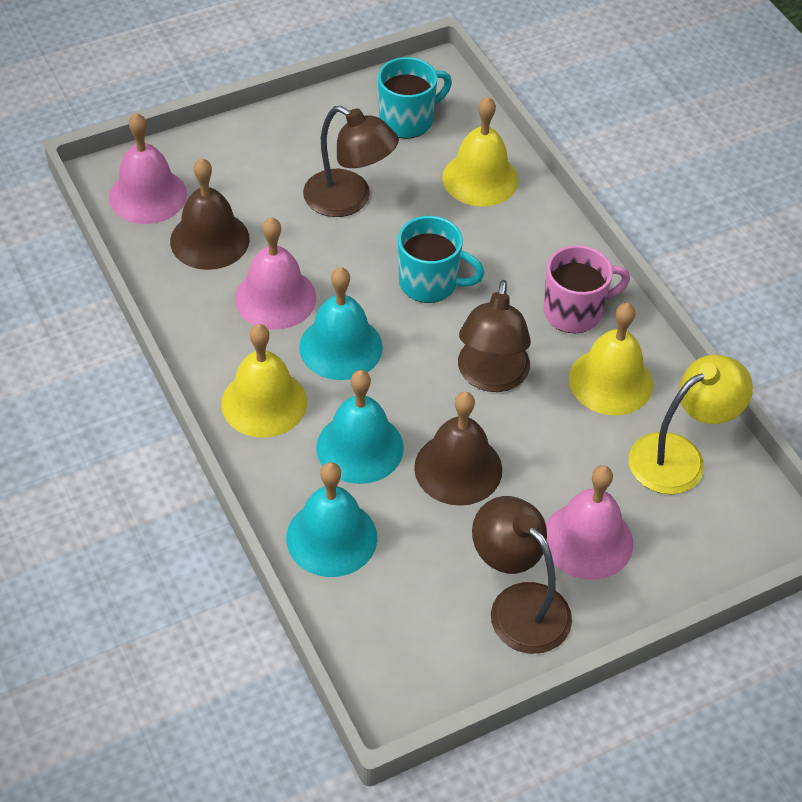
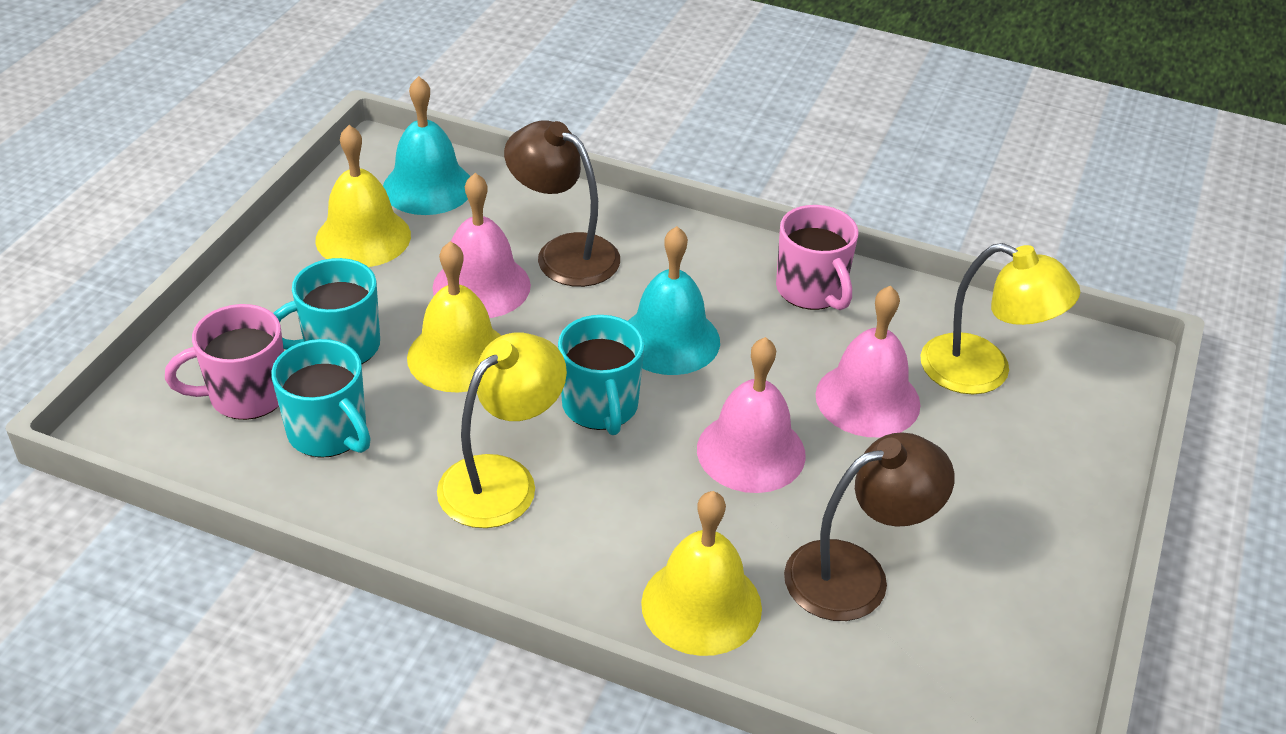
brown bell: [170,158,250,270] [414,392,502,506] = 2 -> none = 0
brown lamp: [303,106,399,217] [458,280,531,392] [472,496,572,654] = 3 -> [504,120,620,287] [784,432,955,621] = 2
pink mug: [544,245,630,333] = 1 -> [165,304,284,420] [776,205,858,310] = 2
turquoise bell: [286,462,377,577] [299,267,383,380] [316,370,404,484] = 3 -> [383,76,470,215] [628,226,720,375] = 2
turquoise mug: [378,57,452,139] [398,216,485,303] = 2 -> [271,339,371,458] [273,258,380,365] [558,315,644,435] = 3
yellow lamp: [629,355,753,494] = 1 -> [437,332,567,528] [920,243,1080,394] = 2

